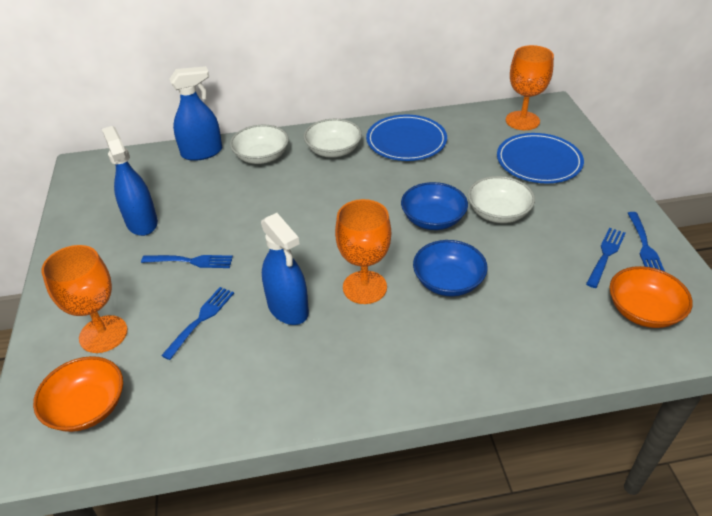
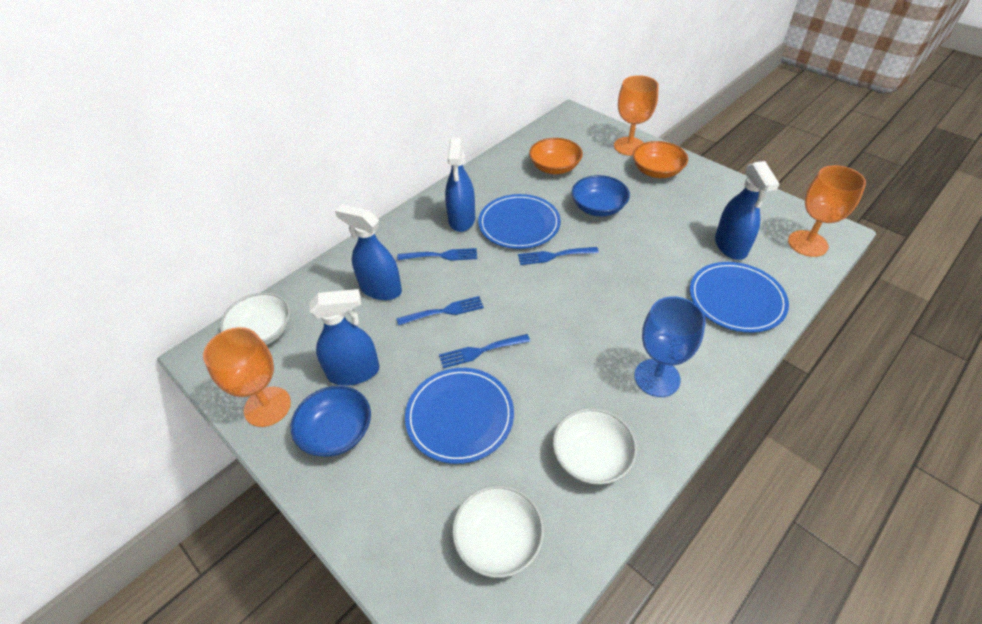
blue goblet: none = 0 -> [634,296,706,397] = 1
blue plate: [366,115,447,161] [497,133,584,183] = 2 -> [405,368,514,464] [478,194,561,249] [690,262,789,333] = 3
blue spray bottle: [102,126,158,236] [170,66,222,161] [261,213,309,325] = 3 -> [309,289,379,386] [335,204,402,300] [445,138,475,232] [715,161,779,260] = 4

